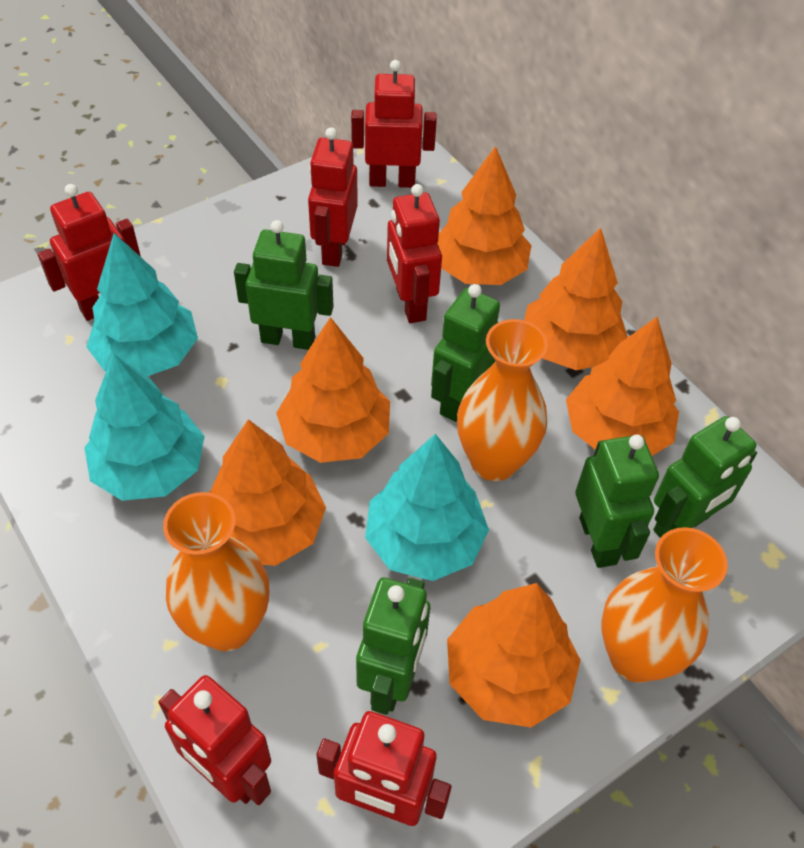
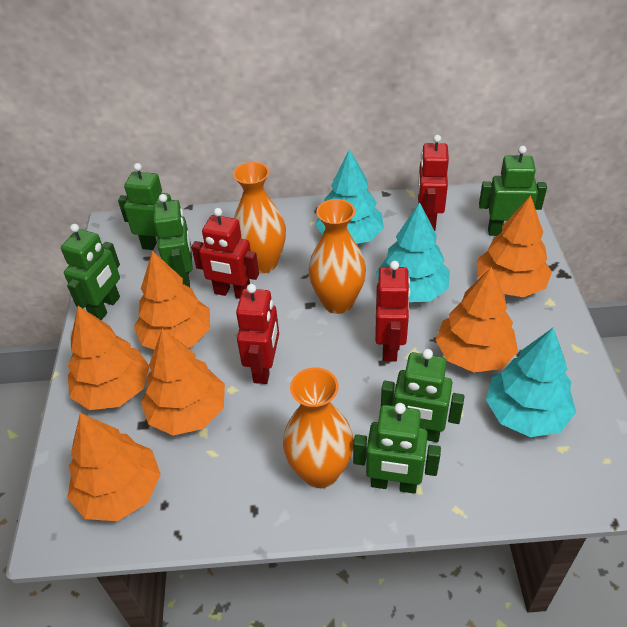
green robot: [234,220,334,350] [356,578,430,715] [431,284,500,422] [575,435,659,568] [653,416,757,538] = 5 -> [61,224,120,320] [118,163,179,250] [153,194,193,287] [353,403,441,494] [381,349,465,442] [479,146,547,236] = 6
red robot: [38,184,141,321] [158,675,271,805] [308,127,358,267] [316,711,451,826] [351,60,437,188] [387,184,442,323] = 6 -> [191,208,259,299] [236,284,279,384] [375,261,411,362] [418,135,449,231] = 4

